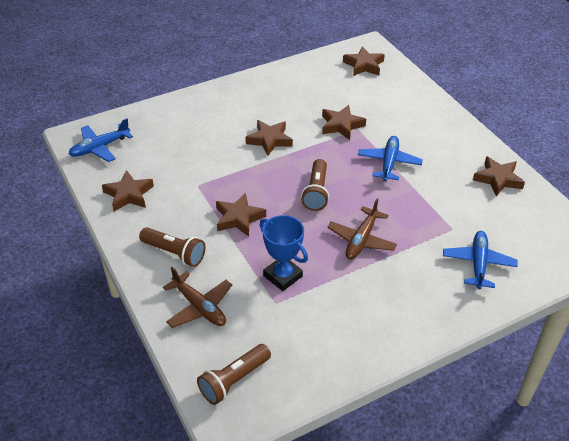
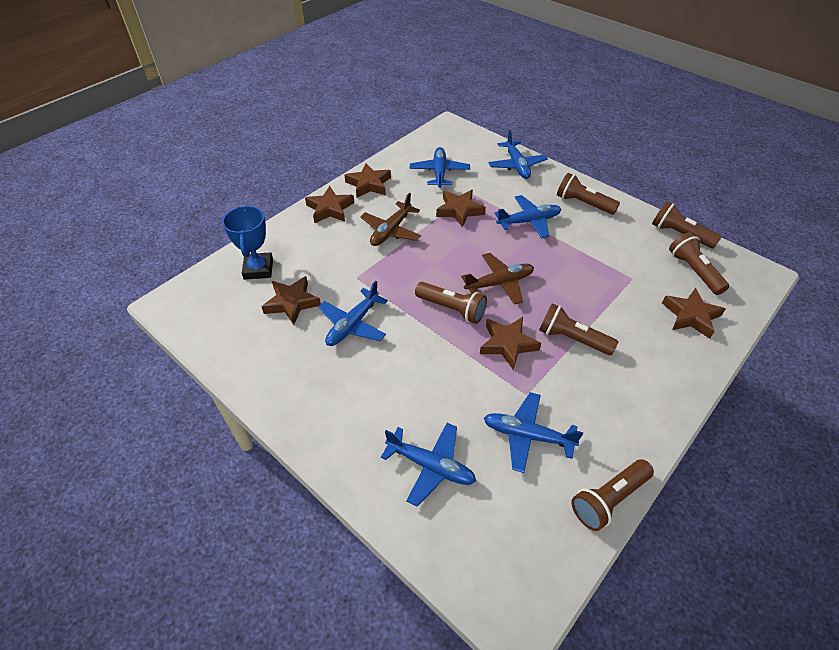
blue plane: [69,118,133,162] [358,136,423,181] [443,231,518,289] = 3 -> [318,281,388,346] [381,423,476,507] [410,147,470,188] [484,392,583,473] [488,130,548,179] [495,195,561,238] = 6
brown flashlight: [139,227,206,267] [197,344,271,405] [301,159,329,211] = 3 -> [415,282,487,324] [539,303,618,355] [557,173,620,215] [571,459,654,531] [652,201,722,249] [669,232,729,295] = 6

